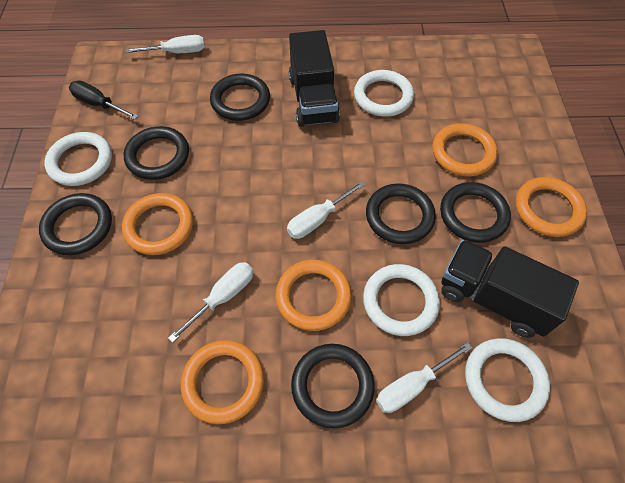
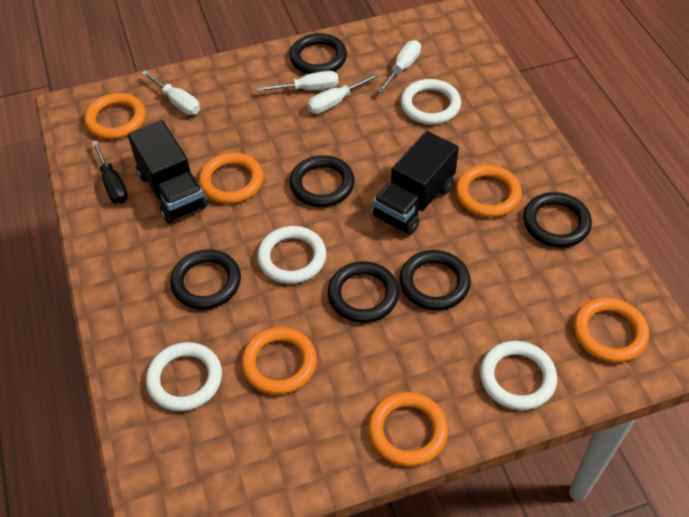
orange ring: [122,193,193,255] [181,340,264,424] [276,260,352,331] [432,123,498,176] [515,177,587,237] = 5 -> [84,93,146,139] [199,153,263,204] [242,327,317,395] [368,392,448,466] [456,165,522,218] [574,298,649,363] = 6

